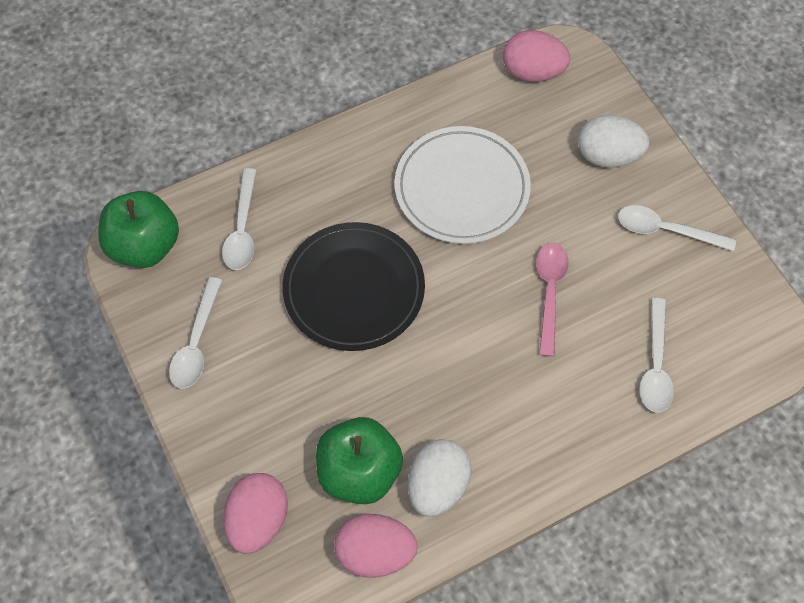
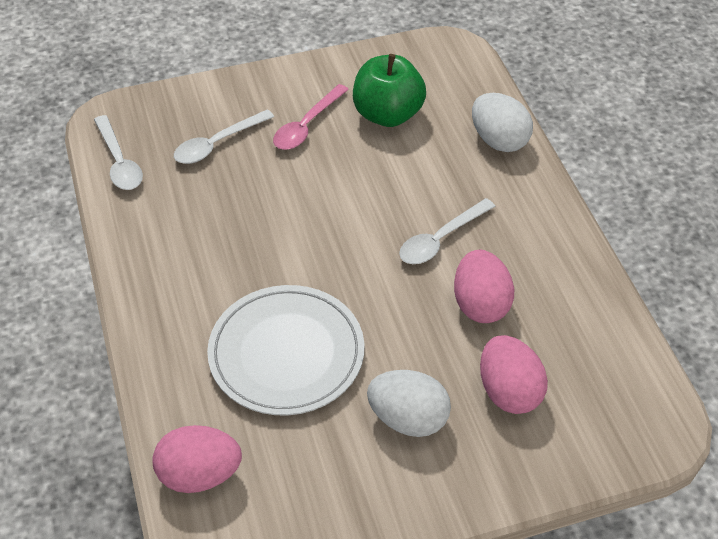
black plate: [283,222,425,351] = 1 -> none = 0
green apple: [98,191,179,268] [316,417,403,504] = 2 -> [353,54,426,127] = 1
white spoon: [169,277,222,389] [222,168,257,270] [618,205,736,251] [640,298,674,413] = 4 -> [94,115,143,190] [174,109,274,164] [399,198,496,264] = 3

